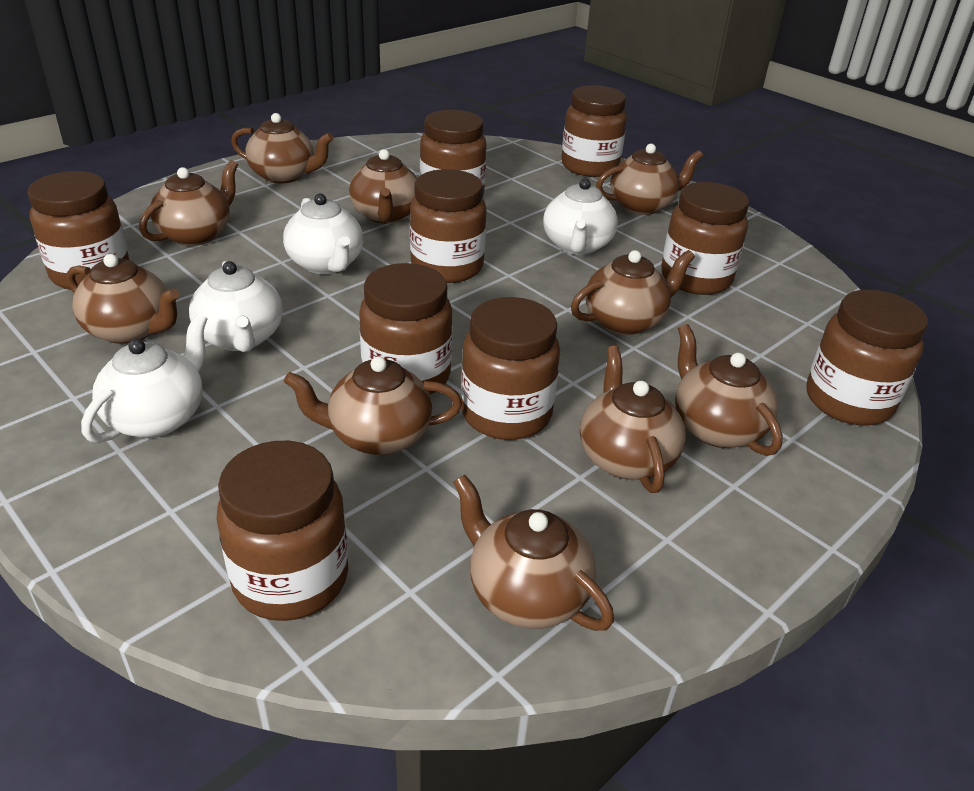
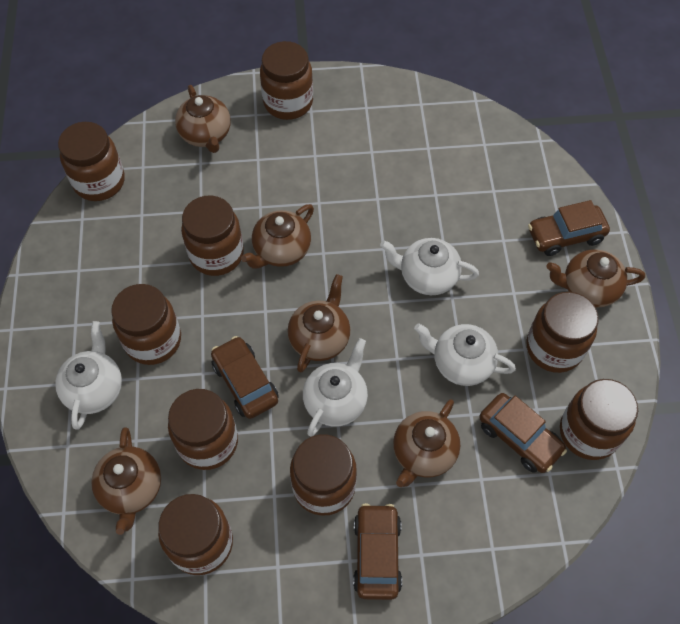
brown car: none = 0 -> [211,336,279,419] [353,503,402,600] [479,393,567,473] [528,200,610,256] = 4
brown teapot: [66,254,180,344] [139,160,238,246] [231,113,334,184] [284,356,462,455] [349,149,417,224] [453,474,614,631] [571,250,695,335] [580,346,686,493] [596,144,703,215] [675,324,783,456] = 10 -> [91,427,161,535] [175,85,231,153] [241,204,314,269] [288,274,350,373] [393,399,460,487] [546,249,645,308] = 6

